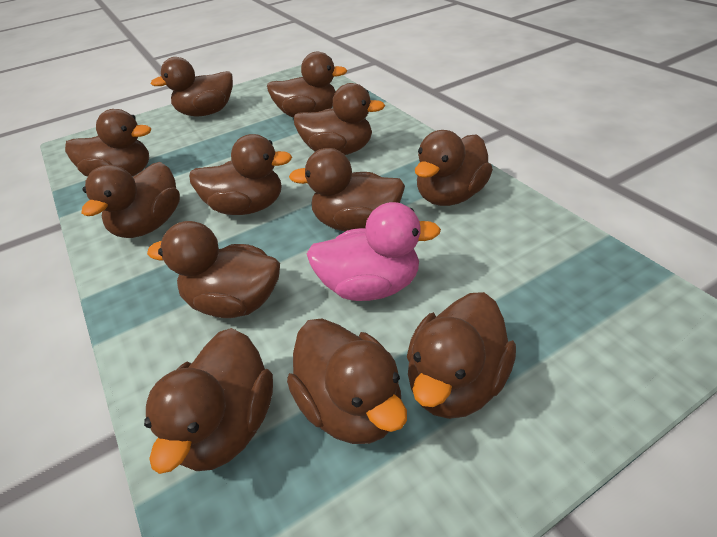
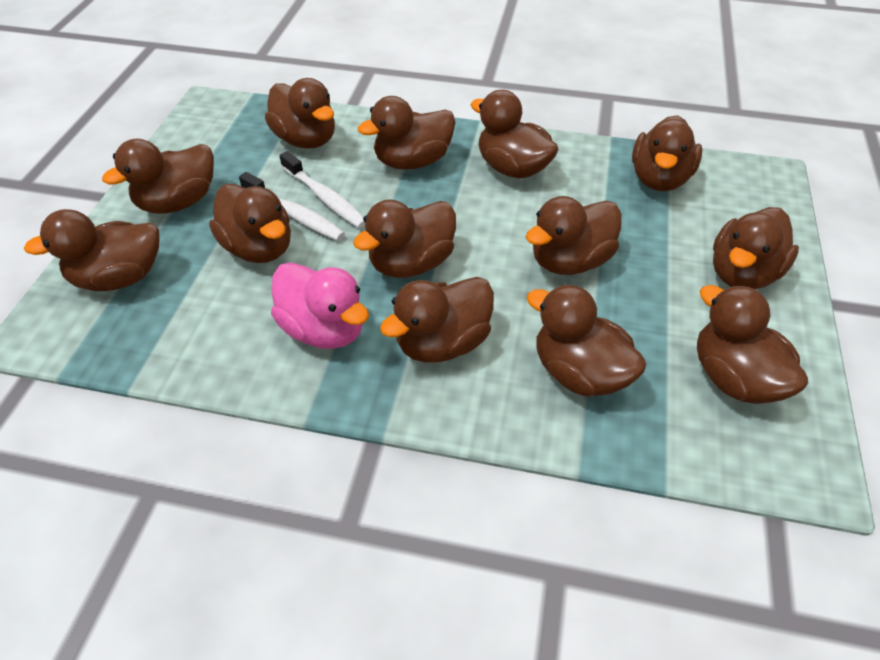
brown duck: [65,109,151,177] [81,162,180,238] [144,328,273,474] [147,221,280,318] [151,57,233,116] [189,134,292,215] [267,52,348,118] [287,318,407,444] [289,148,405,231] [293,83,385,155] [407,292,516,419] [415,130,493,206] = 12 -> [24,209,160,291] [102,139,214,214] [209,184,291,263] [265,78,335,149] [353,199,456,278] [358,96,455,170] [380,277,494,363] [470,90,559,178] [526,196,622,275] [526,284,646,397] [632,115,702,191] [697,285,808,404] [713,207,799,289] = 13
white toothbrush: none = 0 -> [239,172,345,241] [280,151,365,228] = 2

